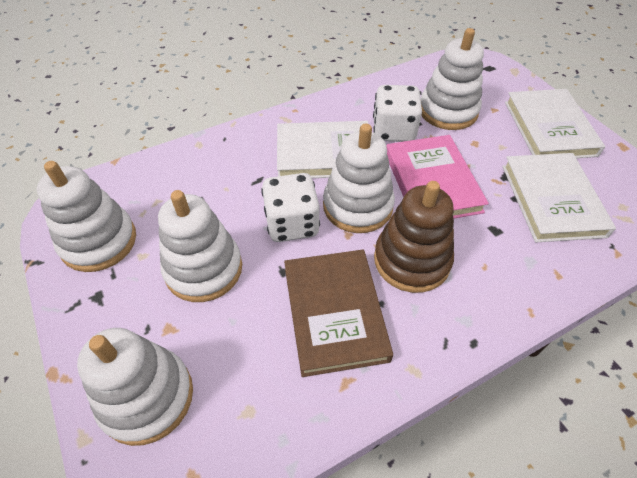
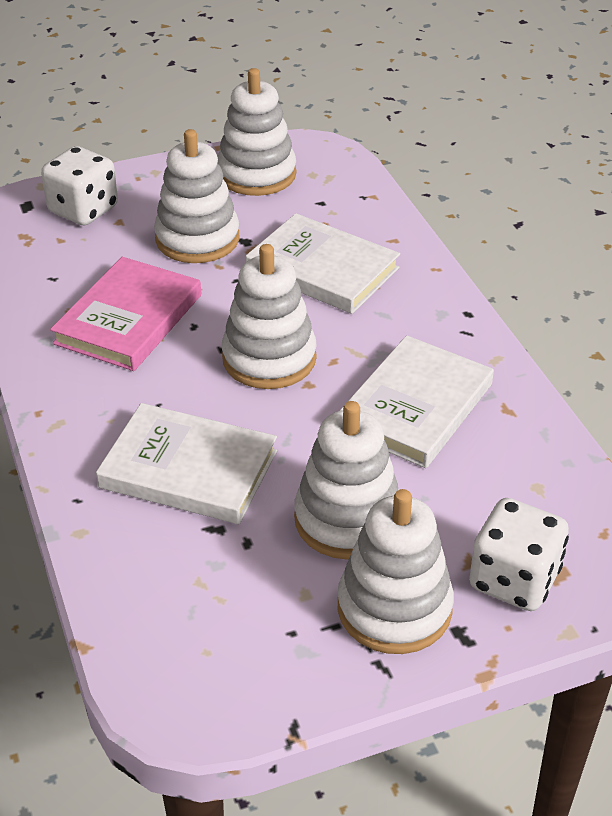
brown book: [284,250,393,377] = 1 -> none = 0
brown stacking toy: [374,181,454,293] = 1 -> none = 0

